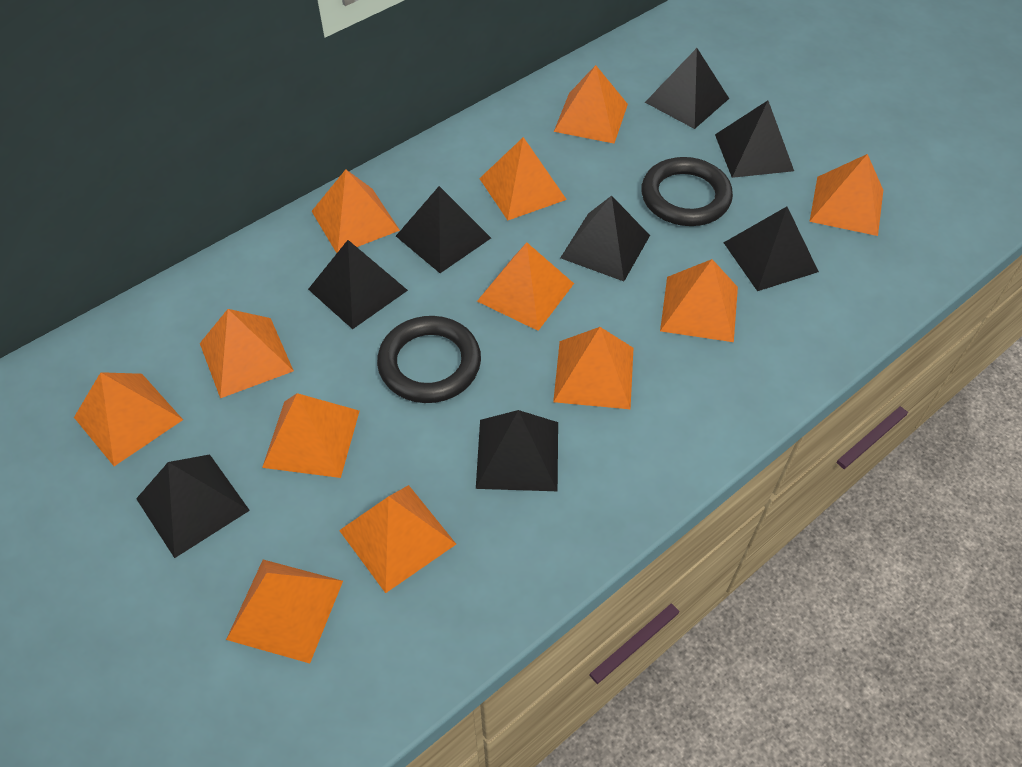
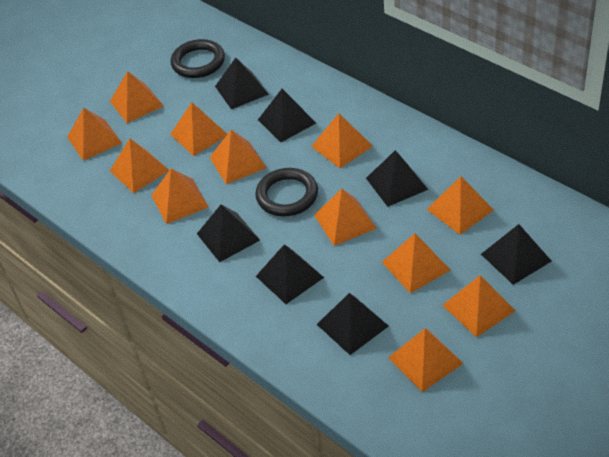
black pyramid: [136,454,250,558] [308,240,408,329] [396,186,491,273] [476,410,558,491] [560,196,650,281] [645,48,729,129] [715,100,794,178] [724,207,819,291] = 8 -> [197,205,260,262] [215,58,269,110] [256,244,324,304] [258,89,316,142] [317,293,389,355] [366,150,428,207] [481,224,552,285] = 7

